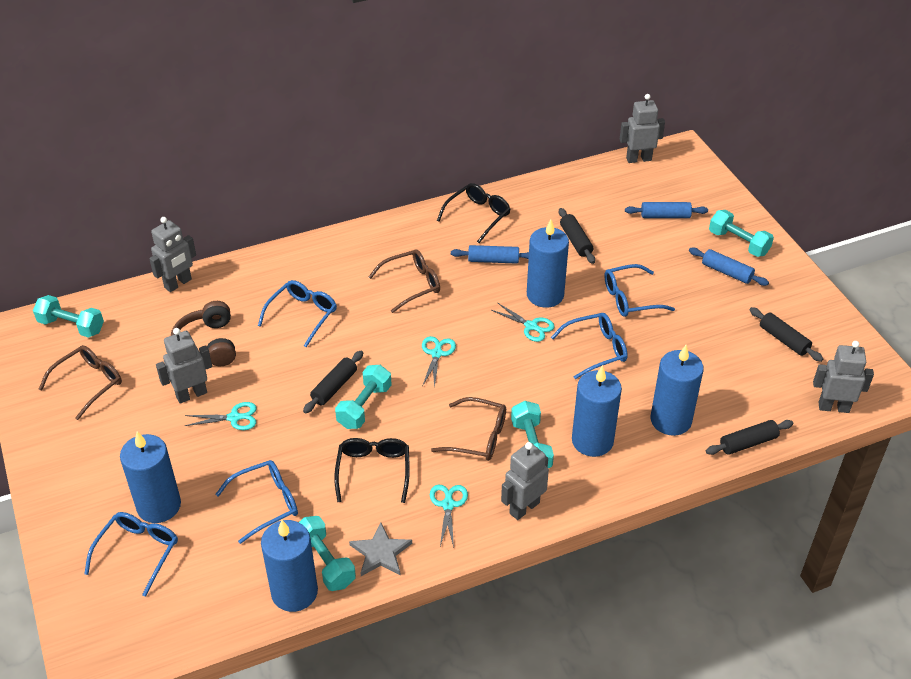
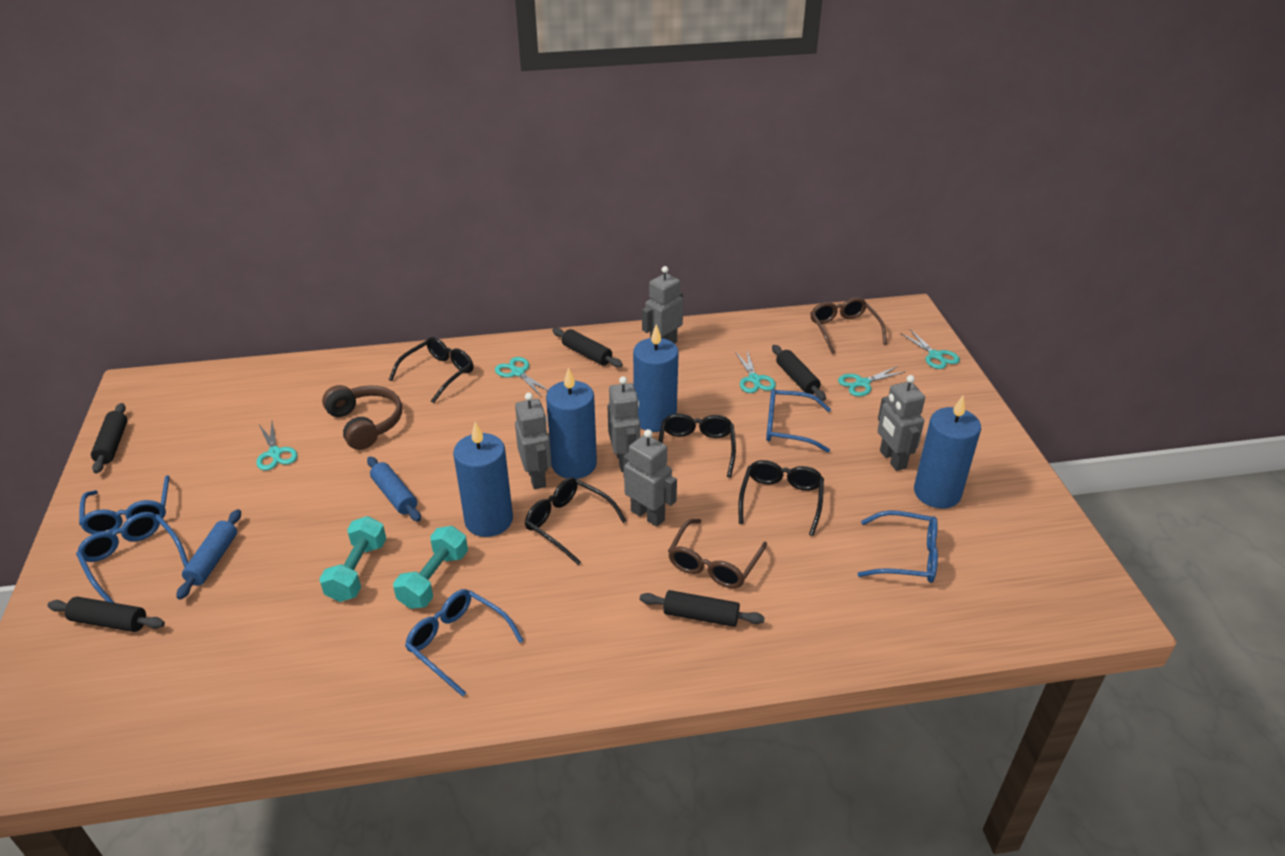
black glasses: [334,438,410,503] [437,183,511,243] = 2 -> [389,337,474,403] [525,477,626,565] [658,413,736,478] [738,460,824,536] = 4
black rolling pin: [303,351,363,413] [559,208,595,264] [706,420,794,455] [750,307,823,362] = 4 -> [47,597,165,632] [91,403,127,474] [552,328,623,368] [640,590,765,627] [772,345,826,401] = 5
blue candle: [120,431,181,523] [261,520,318,612] [527,219,569,308] [572,365,622,457] [651,345,704,436] = 5 -> [453,422,513,537] [546,367,597,479] [633,324,679,432] [914,396,981,509] = 4
blue rolling pin: [451,245,529,264] [625,202,708,218] [689,248,769,286] = 3 -> [176,509,241,600] [367,457,421,522] = 2
brown glasses: [39,345,122,420] [369,249,440,313] [431,397,506,461] = 3 -> [668,519,767,588] [811,297,887,354] = 2
grey star: [349,523,412,576] = 1 -> none = 0
turquoise dumbbell: [33,295,104,338] [299,516,356,591] [335,365,392,429] [511,401,554,468] [709,210,774,257] = 5 -> [319,516,386,602] [393,526,468,609] = 2
turquoise scissors: [185,402,257,430] [422,336,456,389] [430,485,468,548] [491,302,555,342] = 4 -> [256,422,298,471] [495,357,548,396] [736,351,776,393] [838,366,905,396] [900,330,960,369] = 5

